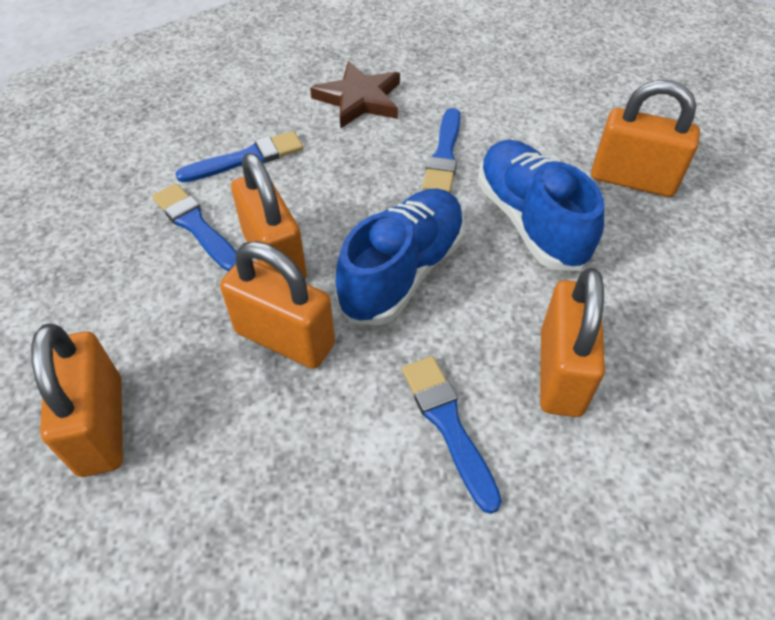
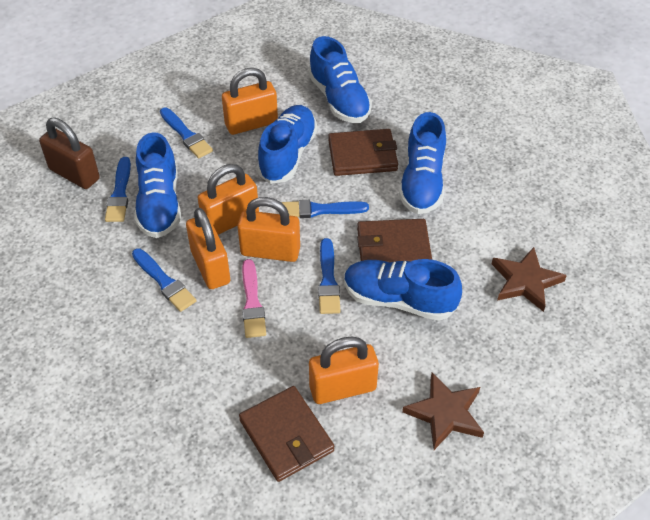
blue brush: [152,183,236,272] [175,131,303,183] [402,356,502,514] [422,108,461,193] = 4 -> [105,157,131,222] [132,248,196,312] [160,107,213,158] [281,200,369,218] [318,238,340,314] = 5
blue shoe: [335,188,465,326] [477,140,604,271] = 2 -> [135,132,181,238] [257,105,317,184] [308,36,372,123] [344,259,462,321] [399,112,446,214] = 5
brown padlock: none = 0 -> [39,117,100,189] = 1
brown star: [310,61,400,129] = 1 -> [402,373,484,450] [492,247,567,312] = 2
brown wallet: none = 0 -> [239,386,334,482] [328,129,398,176] [357,219,432,263] = 3
pink brush: none = 0 -> [242,259,266,338] = 1

